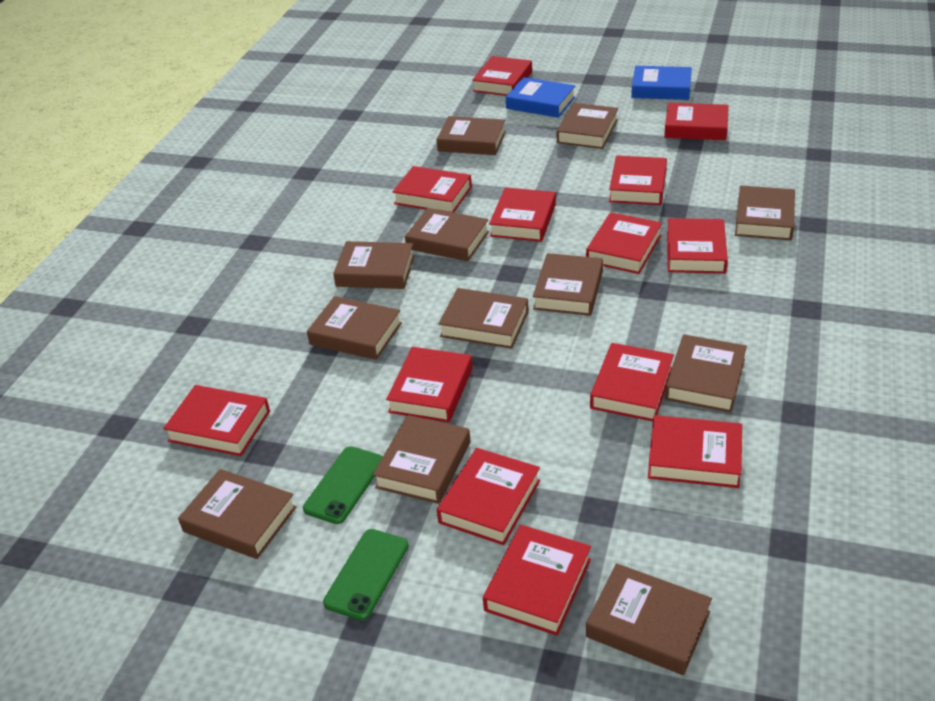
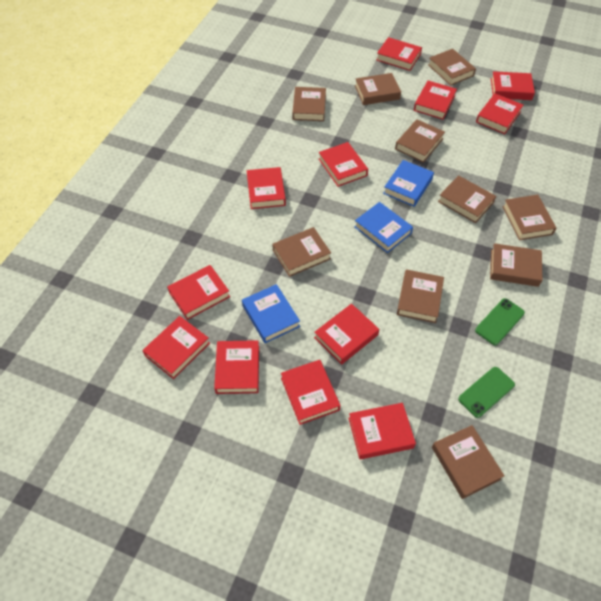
blue book: [506,77,575,118] [631,66,692,100] = 2 -> [242,284,300,343] [354,202,413,253] [383,160,434,207] = 3
brown book: [178,469,297,559] [307,296,402,360] [333,241,414,289] [373,415,471,504] [405,208,489,261] [436,116,506,155] [438,288,529,349] [533,253,603,316] [557,103,618,149] [586,563,712,675] [665,334,747,413] [735,185,795,240] = 12 -> [272,227,331,277] [292,87,326,121] [355,73,401,105] [395,119,445,163] [397,269,444,323] [428,49,476,86] [432,425,504,499] [438,175,496,223] [490,243,542,287] [502,195,556,240] = 10
red book: [163,385,270,456] [386,347,473,422] [393,166,472,212] [437,448,540,545] [472,56,532,96] [483,525,591,636] [489,188,556,242] [586,212,662,274] [590,343,674,421] [609,155,667,205] [648,415,742,488] [664,102,729,140] [667,218,728,274] = 13 -> [142,316,210,379] [167,265,230,320] [214,340,259,394] [247,167,286,209] [281,360,341,425] [314,304,379,365] [319,142,368,187] [349,403,416,460] [376,37,422,71] [414,81,457,120] [476,93,523,134] [491,71,535,100] = 12

